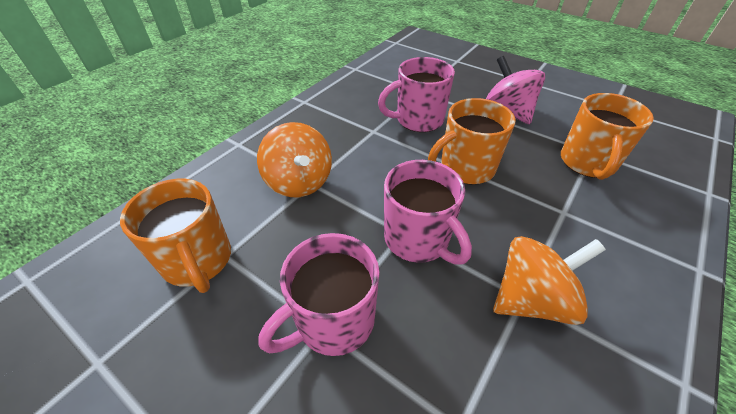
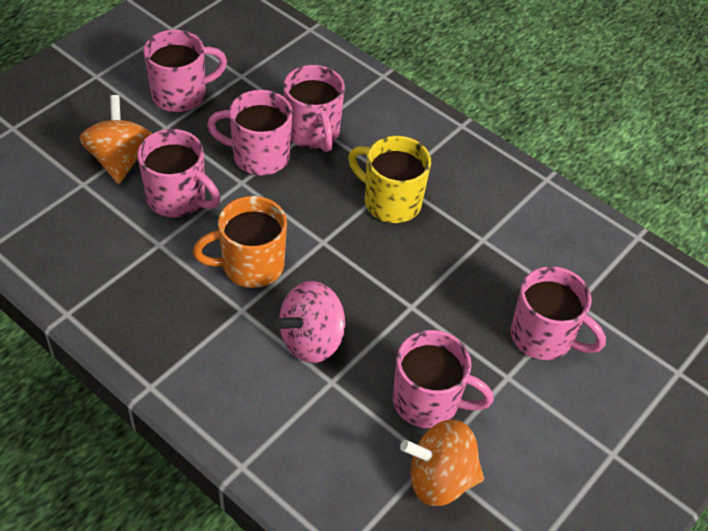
orange mug: [120,179,231,293] [428,98,515,185] [561,93,654,180] = 3 -> [193,196,287,288] = 1
pink mug: [259,233,380,356] [378,57,455,132] [384,160,472,265] = 3 -> [137,129,220,218] [144,30,227,113] [207,90,292,176] [283,65,345,152] [393,330,494,428] [511,266,606,360] = 6
yellow mug: none = 0 -> [348,136,431,223] = 1

